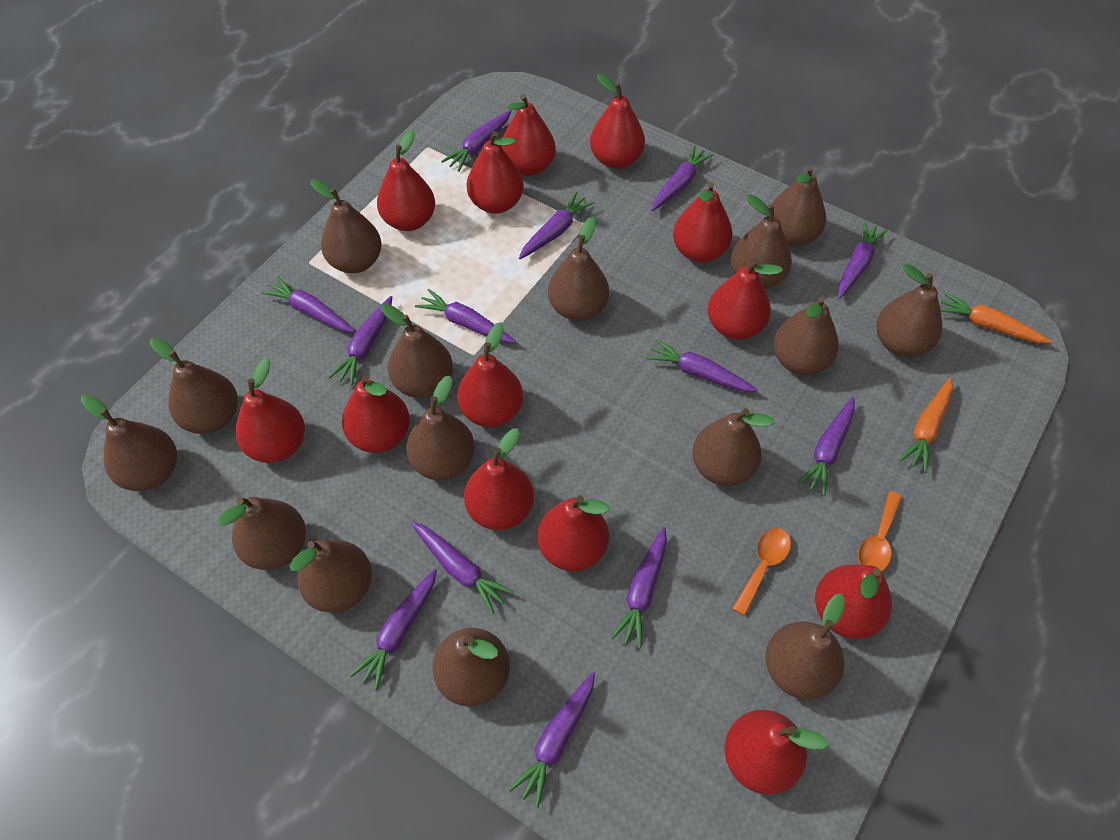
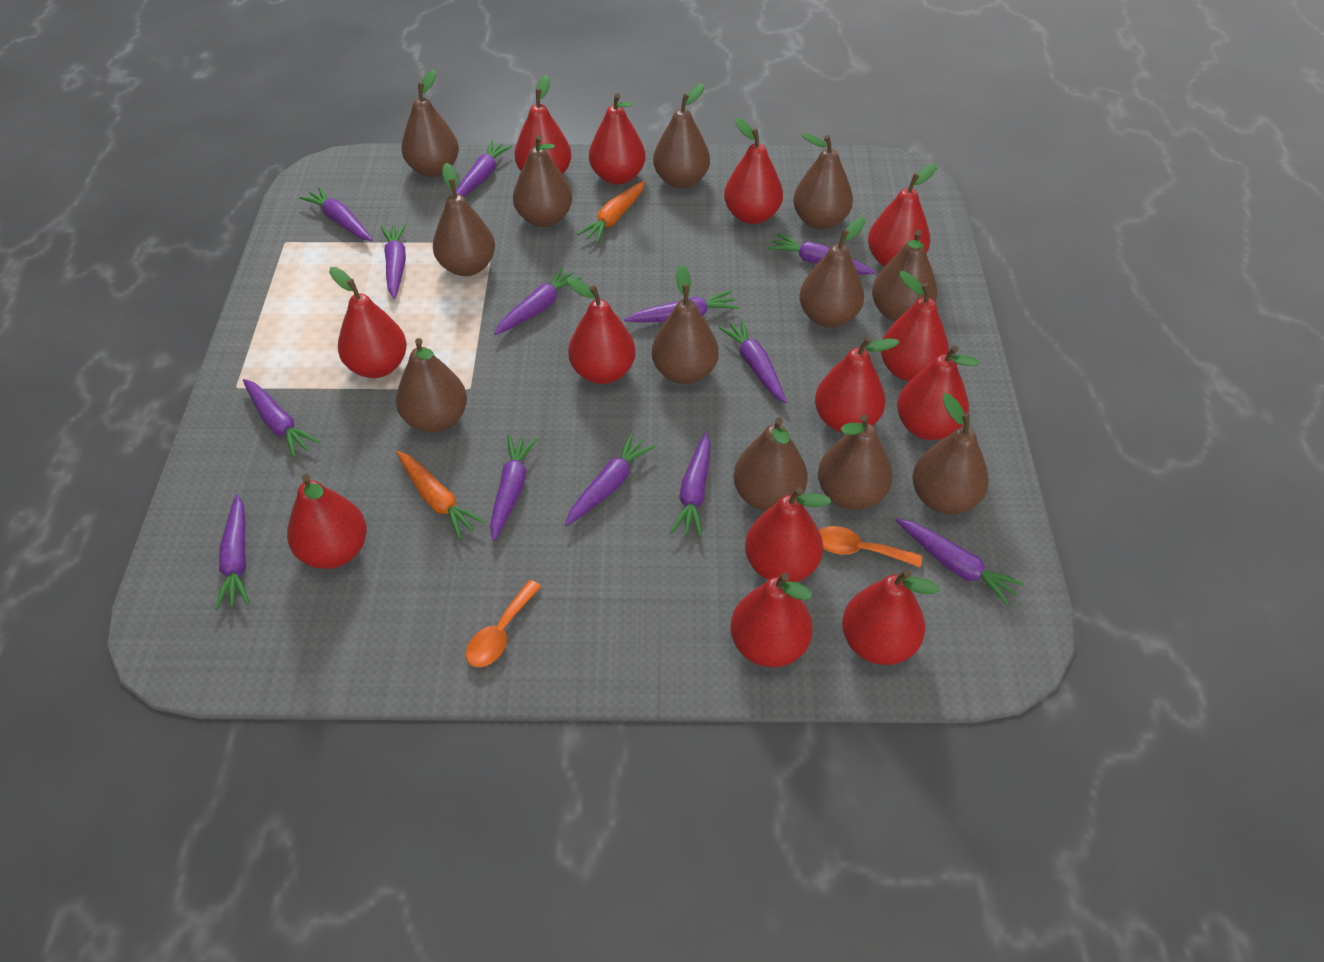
brown pear: [81,394,177,491] [150,337,238,434] [218,497,306,570] [290,539,372,613] [311,179,382,273] [381,304,453,398] [406,376,475,480] [432,628,510,707] [548,217,609,321] [692,408,775,486] [730,194,792,289] [765,593,845,700] [767,165,826,247] [773,296,839,375] [876,264,943,357] = 15 -> [396,338,467,433] [401,70,459,177] [433,163,495,276] [513,135,572,227] [652,264,719,384] [653,84,710,188] [733,417,808,511] [793,133,853,230] [799,217,866,328] [818,414,893,510] [872,230,937,322] [912,393,989,515] = 12

